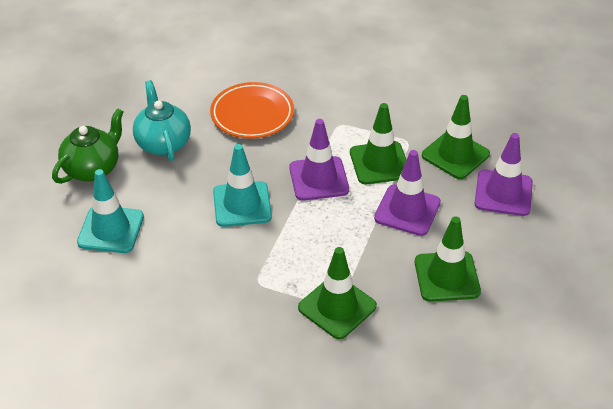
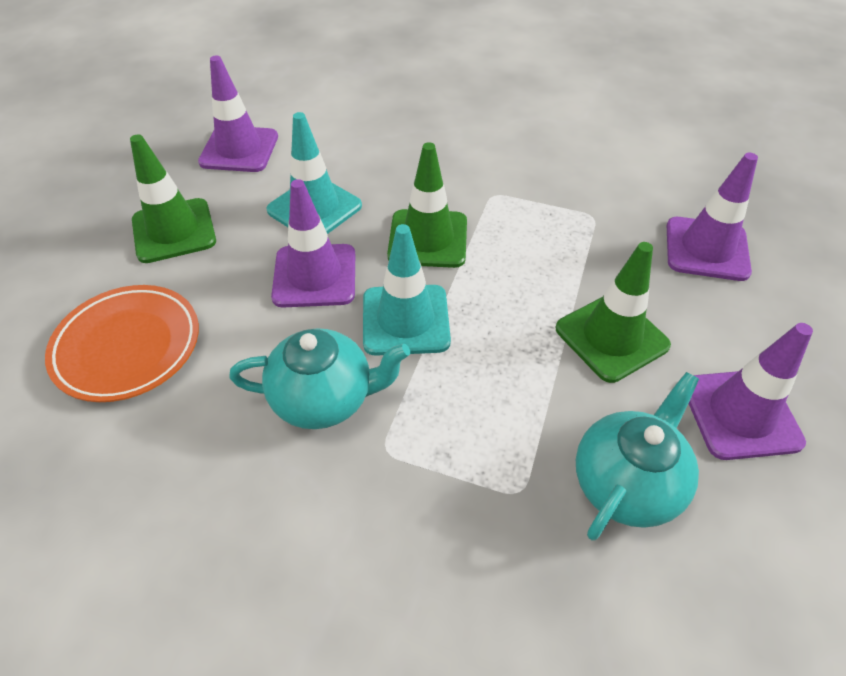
green teapot: [52,108,124,184] = 1 -> none = 0
green traffic cone: [298,247,377,339] [350,103,406,184] [415,216,481,302] [422,95,490,179] = 4 -> [130,134,216,263] [387,142,467,268] [555,242,671,383] = 3
purple traffic cone: [289,119,349,201] [374,150,441,236] [474,133,533,216] = 3 -> [198,56,278,172] [271,179,355,307] [667,153,758,281] [688,323,813,460] = 4
turquoise teapot: [133,80,191,161] = 1 -> [229,328,410,429] [576,372,699,540] = 2

